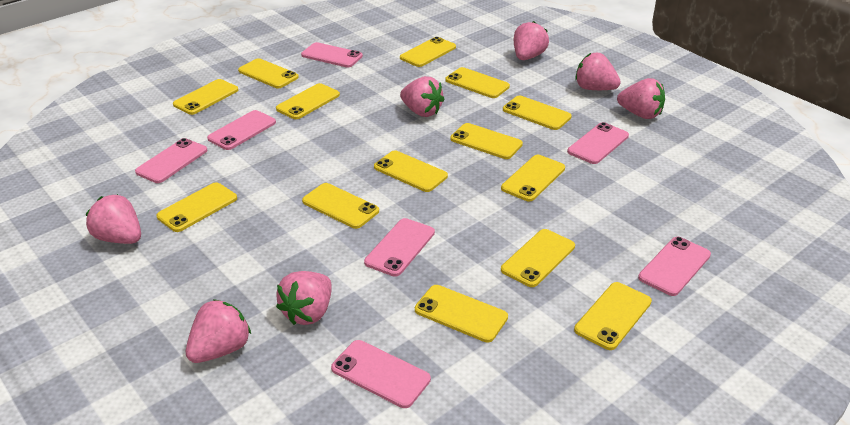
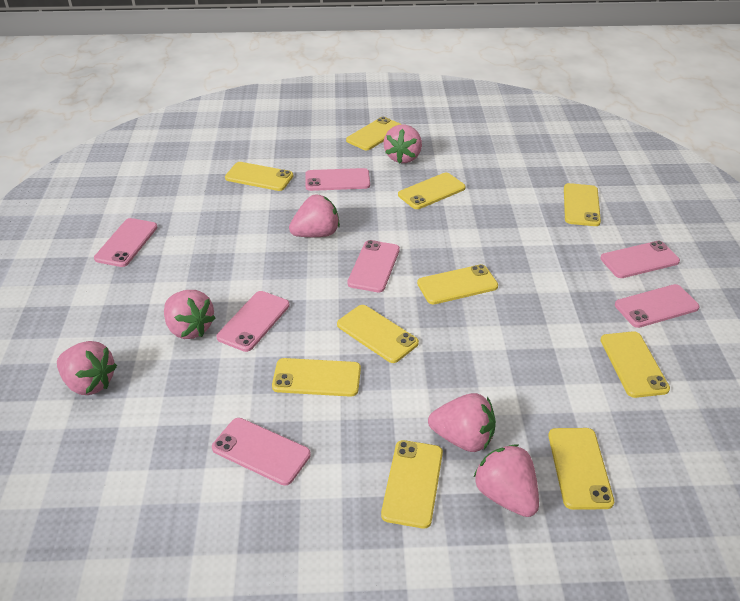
pink strawberry: [86,194,141,244] [186,299,251,363] [276,271,332,325] [400,76,444,117] [514,21,549,60] [575,52,621,90] [617,78,665,119] = 7 -> [57,341,117,395] [164,290,215,339] [289,194,340,237] [383,124,422,164] [428,393,496,452] [474,444,539,517] = 6
yellow phone: [156,182,237,232] [173,79,238,115] [238,58,299,88] [276,83,340,119] [302,183,379,229] [374,150,448,192] [400,37,456,67] [415,285,508,342] [446,67,510,98] [450,123,523,159] [501,155,565,201] [501,229,575,287] [503,96,572,130] [574,282,652,350] = 14 -> [225,162,293,191] [272,358,361,397] [337,305,419,363] [346,117,402,150] [381,440,443,528] [398,173,466,209] [417,264,498,304] [548,428,614,510] [564,183,601,226] [600,331,670,398] = 10

